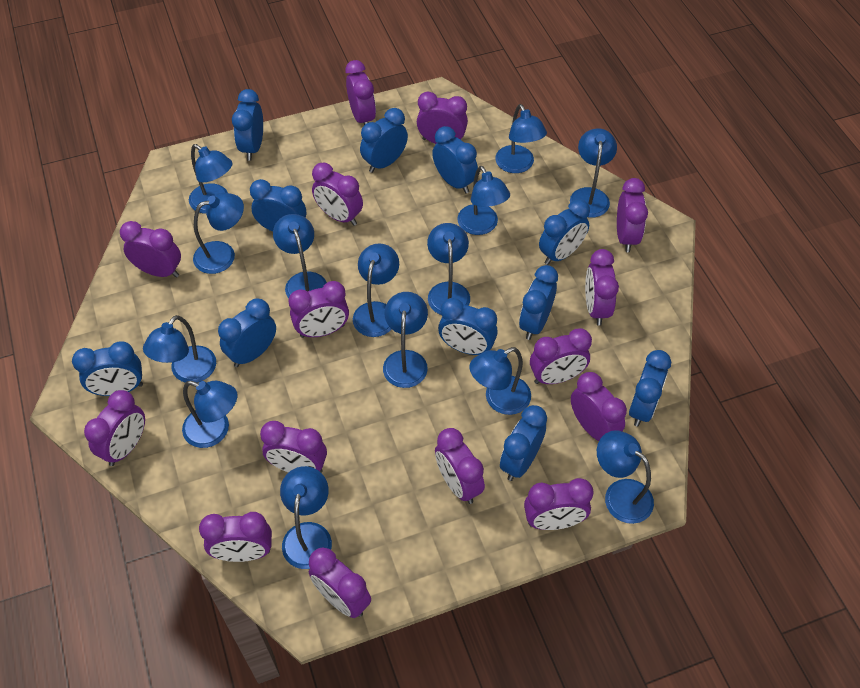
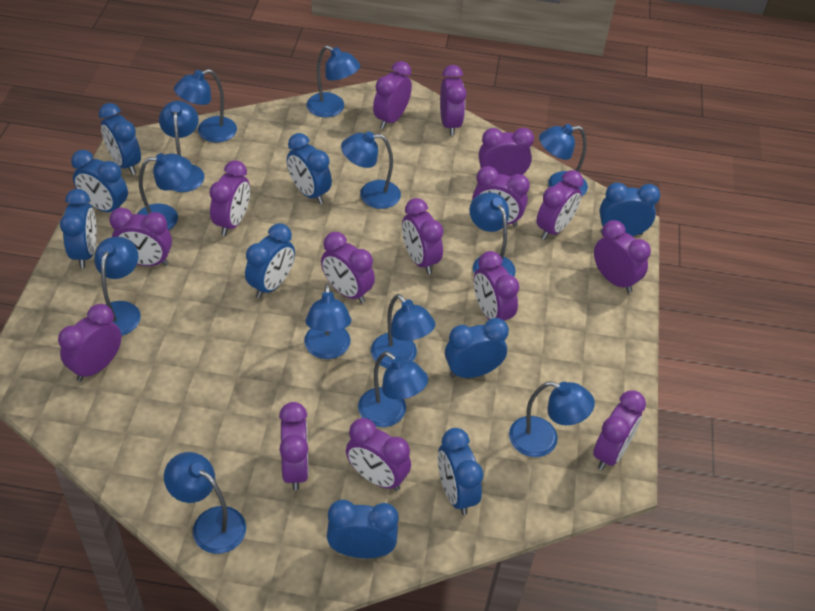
blue clock: [72,341,143,396] [218,298,276,367] [232,89,263,161] [250,179,306,232] [360,108,408,173] [432,126,478,193] [438,298,498,355] [500,405,547,481] [519,265,558,340] [539,199,590,265] [629,350,671,427] = 11 -> [60,189,97,268] [71,150,128,212] [99,103,141,175] [245,223,295,298] [287,133,332,204] [327,500,399,558] [438,428,484,515] [445,318,509,378] [600,183,660,236] = 9
blue lamp: [143,315,216,383] [182,381,237,448] [189,144,233,214] [193,193,244,274] [273,214,327,299] [280,466,332,569] [353,244,399,337] [383,292,428,388] [427,223,470,315] [457,166,510,235] [469,347,531,415] [495,104,547,173] [570,128,617,218] [597,430,654,524] = 14 -> [94,237,141,336] [137,153,192,230] [159,101,204,192] [164,452,246,554] [174,69,237,143] [304,283,351,359] [307,45,360,117] [341,131,401,209] [358,351,428,427] [371,294,436,368] [469,193,516,276] [509,382,595,457] [539,124,588,197] = 13

